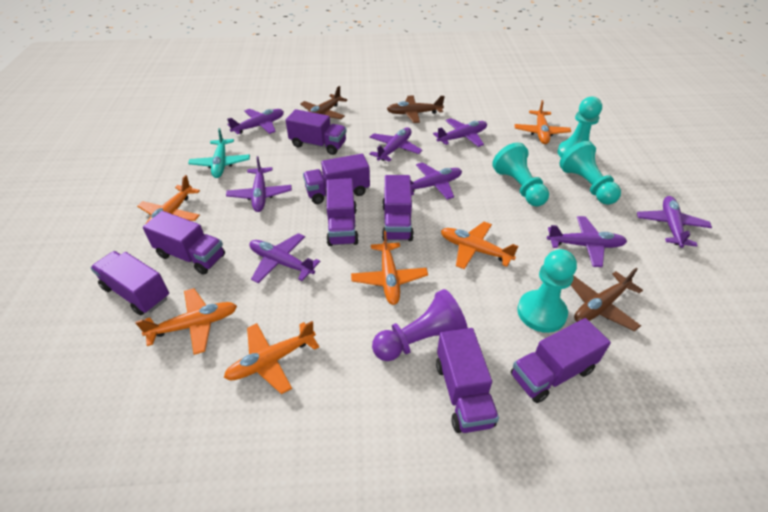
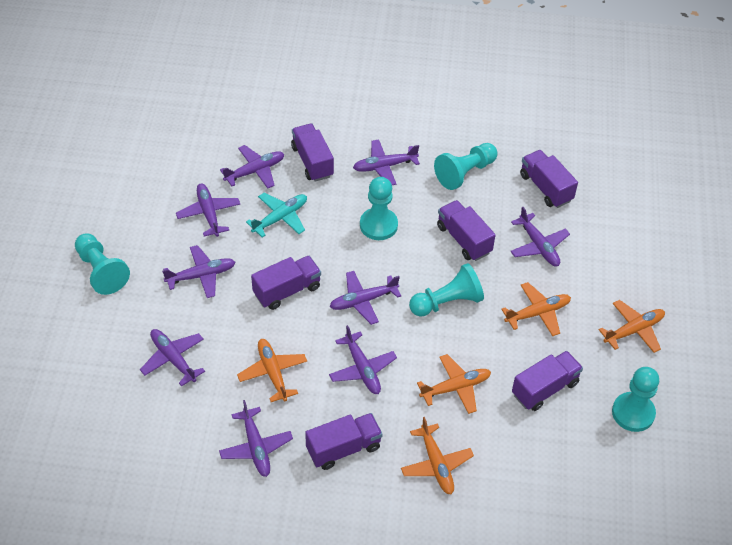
brown plane: [300,86,347,119] [387,96,445,123] [571,268,643,331] = 3 -> none = 0
orange plane: [135,288,237,355] [137,175,200,223] [224,321,319,394] [351,231,428,305] [441,222,519,269] [514,100,571,144] = 6 -> [237,339,307,402] [401,417,474,494] [417,354,491,414] [501,282,571,336] [599,300,665,353] = 5
purple pawn: [372,289,468,361] = 1 -> none = 0
purple plane: [226,156,292,212] [227,109,284,134] [249,233,320,284] [369,127,422,162] [411,162,462,200] [433,118,487,147] [547,216,627,267] [637,196,712,248] = 8 -> [140,329,205,387] [162,245,235,298] [176,184,240,237] [219,400,293,477] [220,145,284,189] [329,325,397,394] [330,271,401,325] [353,139,420,185] [510,207,570,266] = 9
purple truck: [91,251,169,315] [143,211,225,275] [285,109,347,155] [303,154,370,204] [326,178,359,246] [382,175,414,241] [436,328,499,433] [511,318,611,403] = 8 -> [251,256,321,310] [291,124,334,182] [305,413,382,470] [437,200,495,261] [512,351,583,411] [520,150,578,208] = 6
turquoise pawn: [492,142,549,207] [517,249,577,333] [558,96,602,158] [559,141,621,205] = 4 -> [75,233,130,295] [360,177,398,240] [409,263,484,317] [434,143,498,190] [612,367,659,432] = 5

